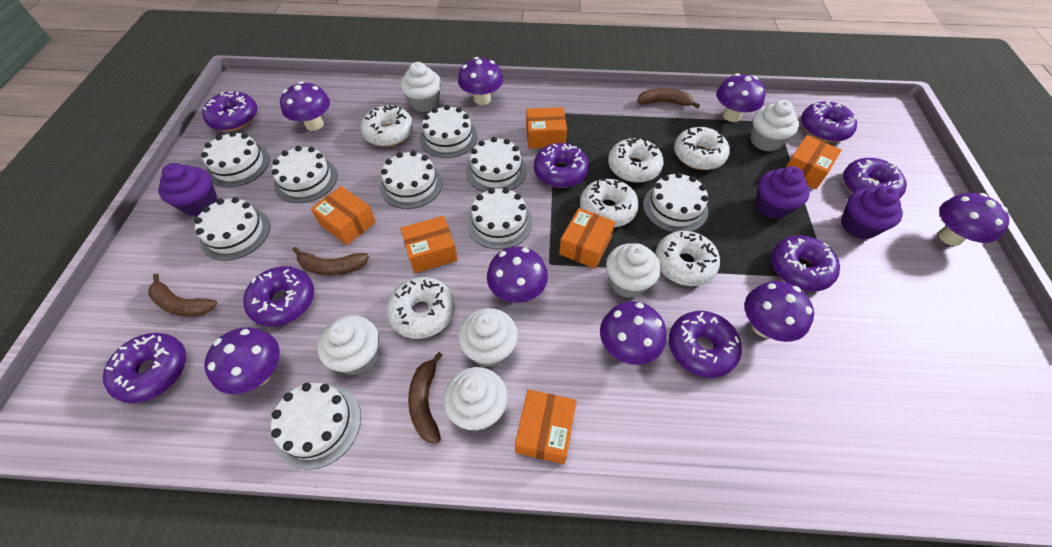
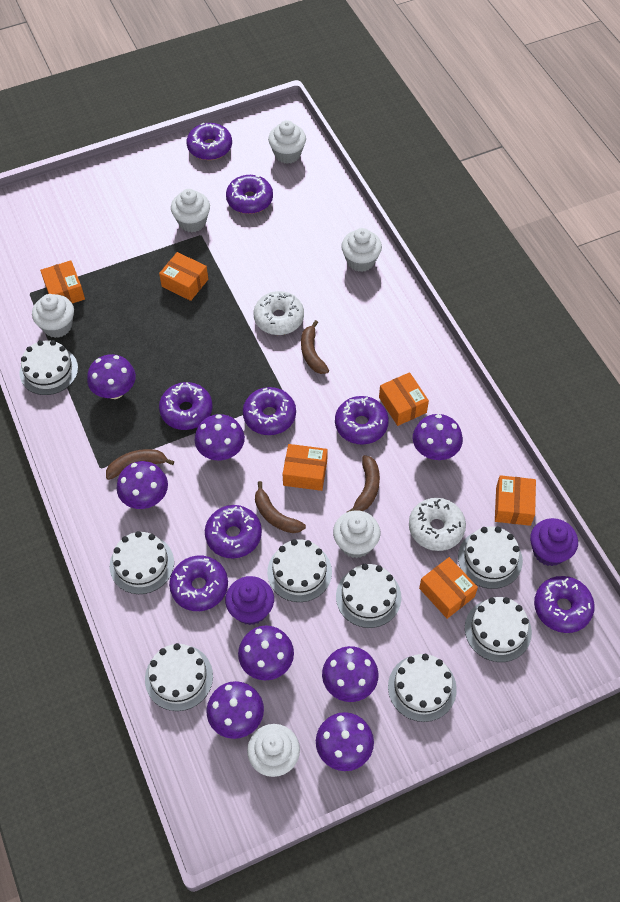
purple cupcake: [158,163,217,216] [756,166,810,219] [841,186,903,239] = 3 -> [225,576,274,625] [530,518,578,566] = 2
white cake: [194,197,270,261] [201,131,270,187] [271,382,361,470] [272,146,338,203] [380,151,443,209] [420,105,478,158] [466,137,527,192] [467,188,533,250] [643,172,708,232] = 9 -> [19,340,78,395] [110,531,174,594] [145,643,213,711] [267,539,332,602] [336,564,401,628] [388,654,457,722] [458,526,523,589] [465,597,532,662] = 8
white donut: [361,105,414,147] [386,277,455,339] [580,178,639,227] [608,137,664,183] [655,231,720,286] [674,127,730,170] = 6 -> [254,291,304,335] [409,498,466,551] = 2

